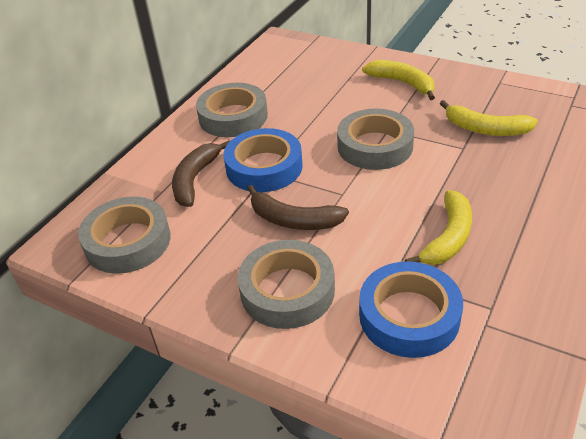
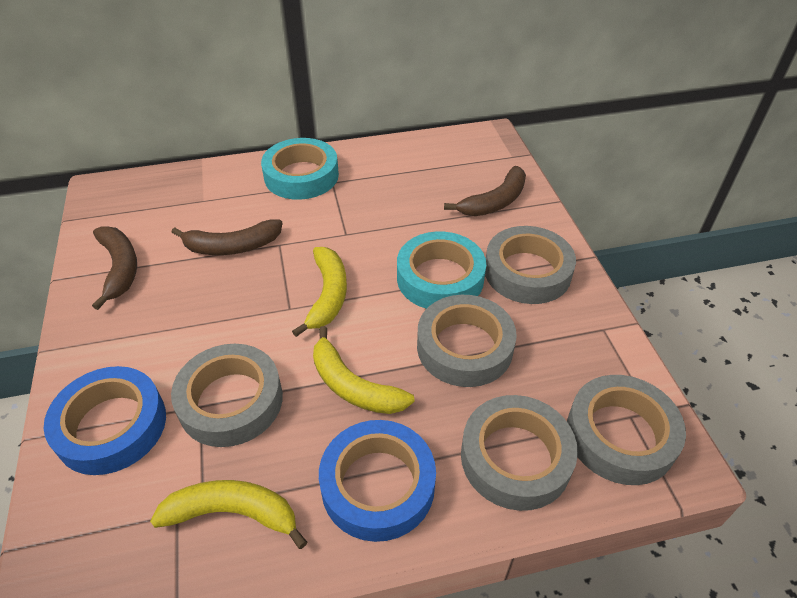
brown banana: [172,141,230,207] [247,185,349,230] = 2 -> [92,226,137,310] [171,219,282,255] [444,166,526,216] = 3
grey tape: [78,197,171,274] [196,83,268,137] [238,240,335,329] [337,108,414,170] = 4 -> [171,344,283,447] [417,295,517,387] [461,395,578,511] [485,226,576,304] [567,375,686,485] = 5
turquoise tape: none = 0 -> [261,138,339,200] [397,231,486,309] = 2

